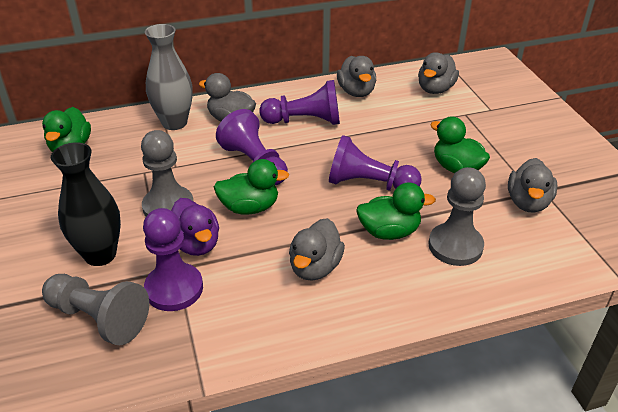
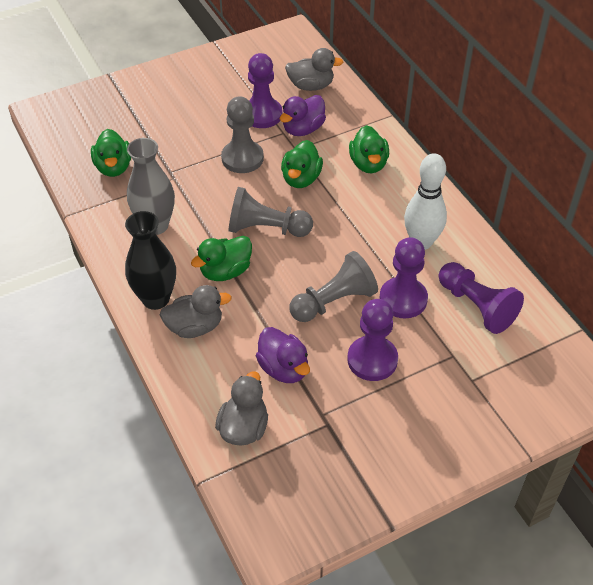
grey duck: [199,73,256,121] [289,218,345,281] [337,56,376,97] [418,52,459,94] [508,158,558,213] = 5 -> [160,285,232,338] [215,371,268,446] [285,48,343,91] = 3
purple duck: [171,198,219,256] = 1 -> [256,327,310,383] [280,95,326,136] = 2
white bowling pin: none = 0 -> [404,153,447,250] = 1

